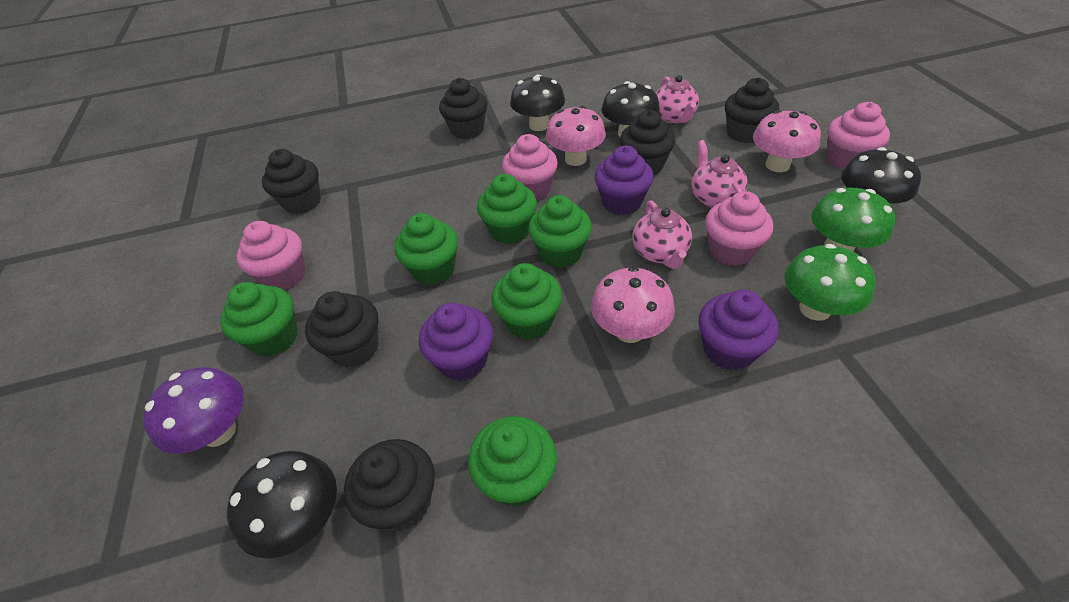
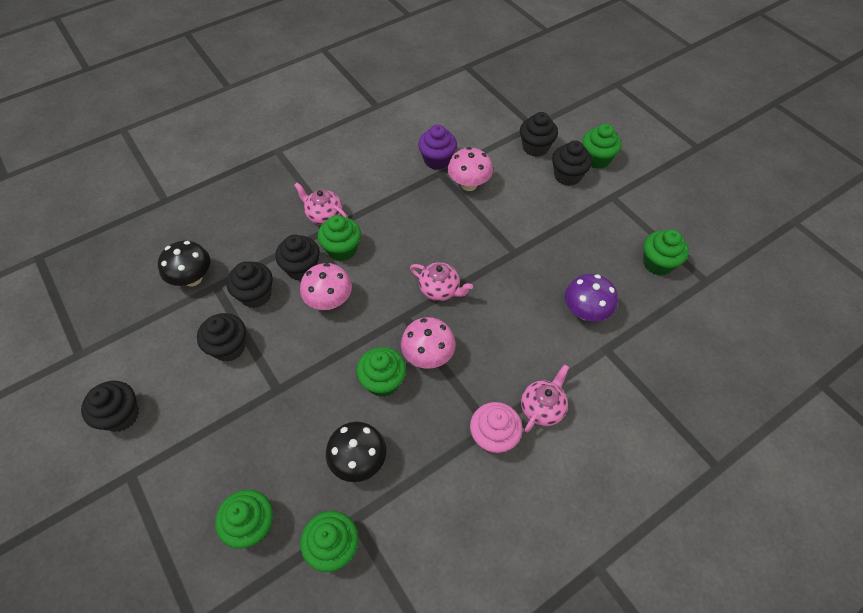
black mushroom: [227,451,337,559] [510,74,565,131] [602,81,660,137] [841,147,921,204] = 4 -> [158,241,210,286] [326,422,386,482] = 2
green mushroom: [785,244,876,321] [811,187,895,252] = 2 -> none = 0
pink cupcake: [236,221,305,290] [502,134,558,200] [705,191,773,266] [827,102,890,169] = 4 -> [470,402,522,454] = 1
purple cupcake: [419,303,493,381] [594,145,654,215] [699,289,779,371] = 3 -> [418,125,457,170] = 1

